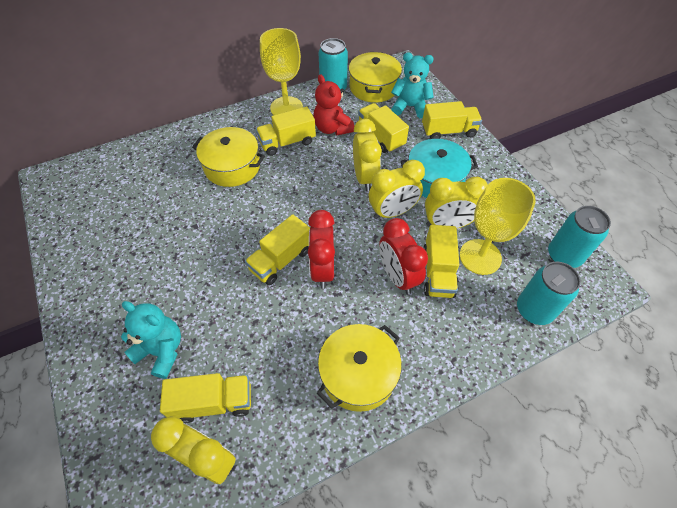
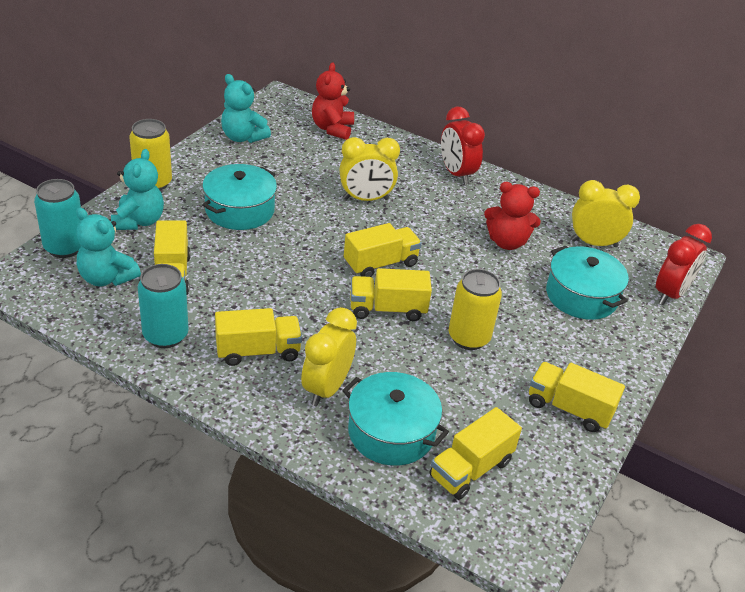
red teddy bear: [313,74,354,135] = 1 -> [312,62,354,140] [484,182,541,250] = 2
turquoise can: [318,38,348,90] [517,262,581,325] [548,206,611,268] = 3 -> [34,179,81,258] [138,264,189,348] = 2
turquoise pot: [401,139,478,198] = 1 -> [202,164,277,230] [342,372,449,466] [546,246,629,320] = 3
turquoise teddy bear: [121,301,181,379] [391,53,434,118] = 2 -> [76,208,141,286] [111,149,164,230] [221,74,271,143] = 3
yellow can: none = 0 -> [130,119,172,191] [449,269,502,350] = 2
yellow clock: [151,416,236,484] [353,119,382,192] [369,160,425,219] [425,177,488,228] = 4 -> [301,307,357,406] [340,137,400,201] [571,180,640,247] = 3
yellow goblet: [260,28,303,115] [460,178,536,275] = 2 -> none = 0
yellow pot: [192,127,265,187] [317,324,402,412] [349,52,402,103] = 3 -> none = 0

